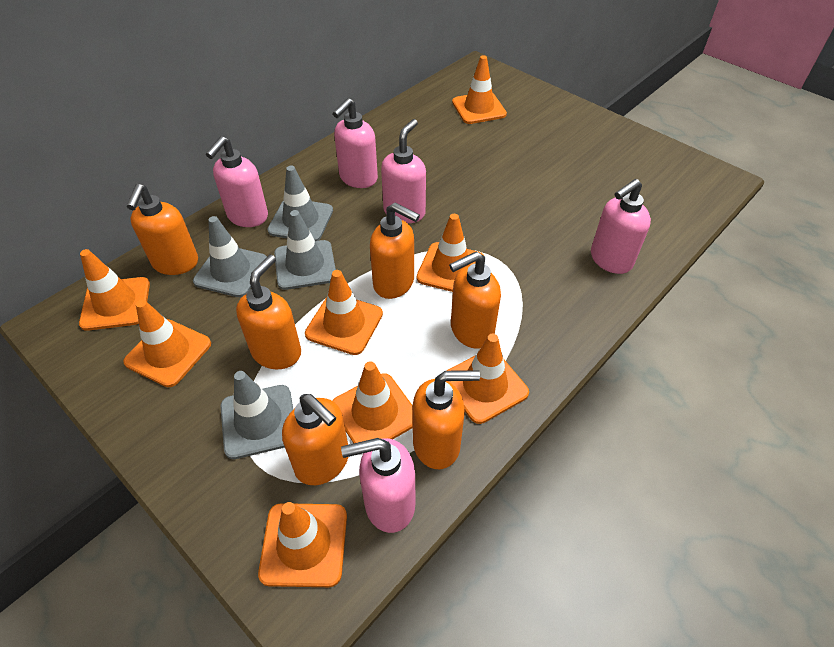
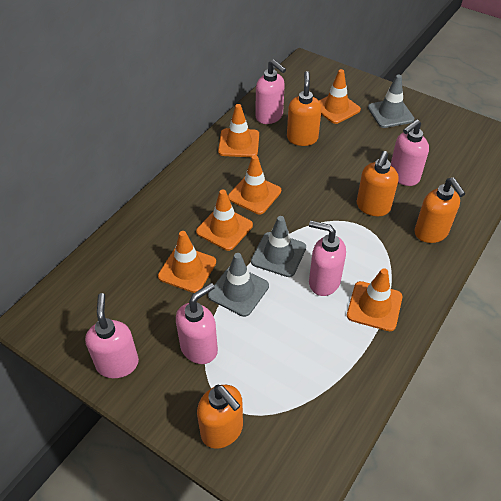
grey traffic cone: [193,216,267,297] [220,371,293,459] [267,166,333,241] [274,210,336,290] = 4 -> [208,253,269,317] [251,216,306,277] [368,75,414,128] = 3
orange soap dispenser: [127,184,198,275] [236,255,301,369] [282,394,348,485] [370,202,420,299] [413,370,480,469] [449,251,501,349] = 6 -> [197,385,243,449] [287,71,322,146] [357,151,399,216] [414,178,466,243] = 4
orange traffic cone: [79,249,150,331] [123,300,211,387] [258,502,347,587] [305,270,383,355] [333,361,413,444] [417,214,484,292] [446,334,529,424] [452,55,507,124] = 8 -> [158,231,216,293] [196,189,253,251] [218,104,259,157] [228,155,281,214] [319,69,361,124] [347,268,402,331] = 6

